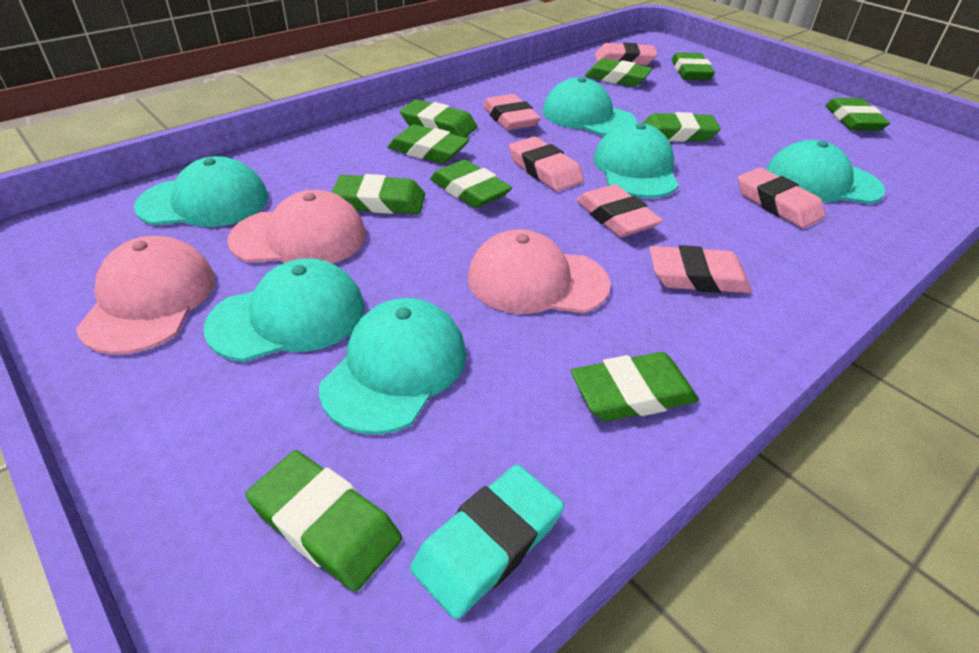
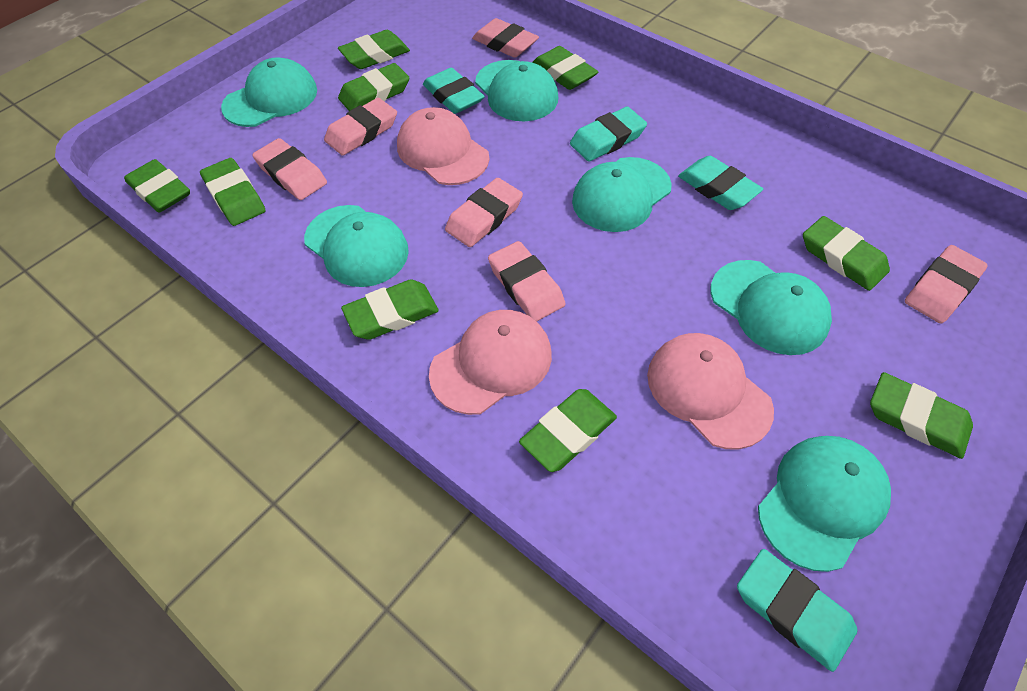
green eraser: [245,450,402,591] [331,174,425,214] [387,125,469,163] [400,99,477,138] [430,160,512,208] [571,352,699,421] [585,58,653,87] [642,112,721,142] [671,52,715,80] [825,98,890,131] = 10 -> [124,159,190,213] [200,158,266,226] [338,30,410,69] [338,63,409,111] [341,280,439,340] [519,389,617,472] [532,46,598,90] [803,216,890,291] [870,372,973,459] = 9
turquoise eraser: [410,465,564,620] = 1 -> [423,68,485,114] [570,107,647,161] [678,156,763,210] [737,549,857,672] = 4

